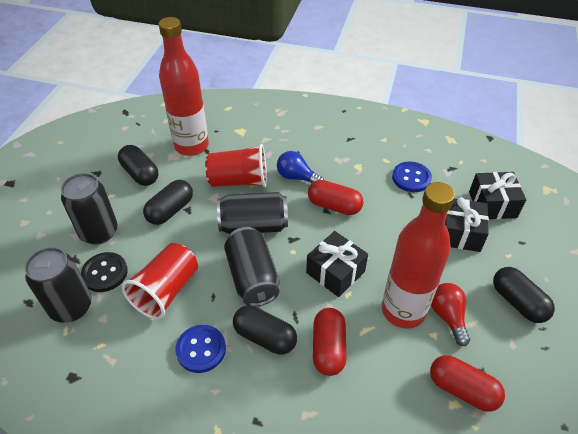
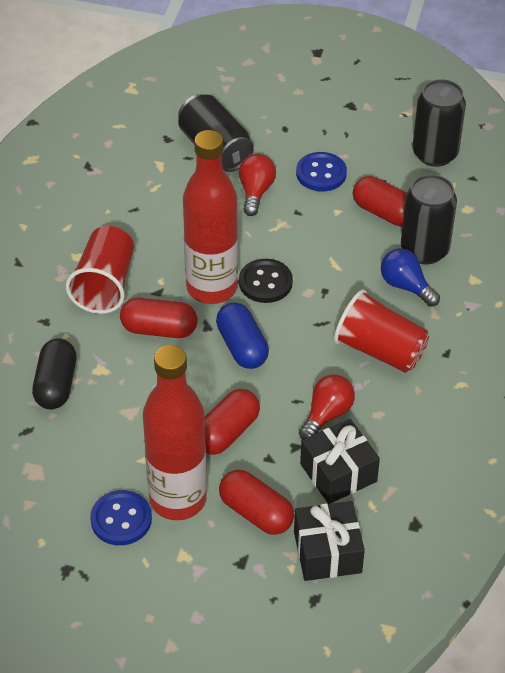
black can: [25,247,92,322] [61,173,118,245] [217,192,288,234] [224,227,280,307] = 4 -> [178,94,254,172] [401,174,457,264] [412,79,466,167] = 3
black capsule: [118,145,159,186] [143,180,193,225] [233,305,297,354] [493,267,555,323] = 4 -> [32,338,77,409] = 1
black gift: [306,231,368,297] [445,197,489,252] [469,172,526,219] = 3 -> [294,501,365,581] [300,419,380,504] = 2
blue capsule: none = 0 -> [216,303,269,369] = 1
red capsule: [308,180,363,215] [313,308,346,376] [430,355,505,412] = 3 -> [120,298,197,338] [204,389,260,455] [219,470,294,535] [353,176,407,227] = 4
red light bulb: [431,283,470,346] = 1 -> [239,154,276,216] [299,375,355,440] = 2

